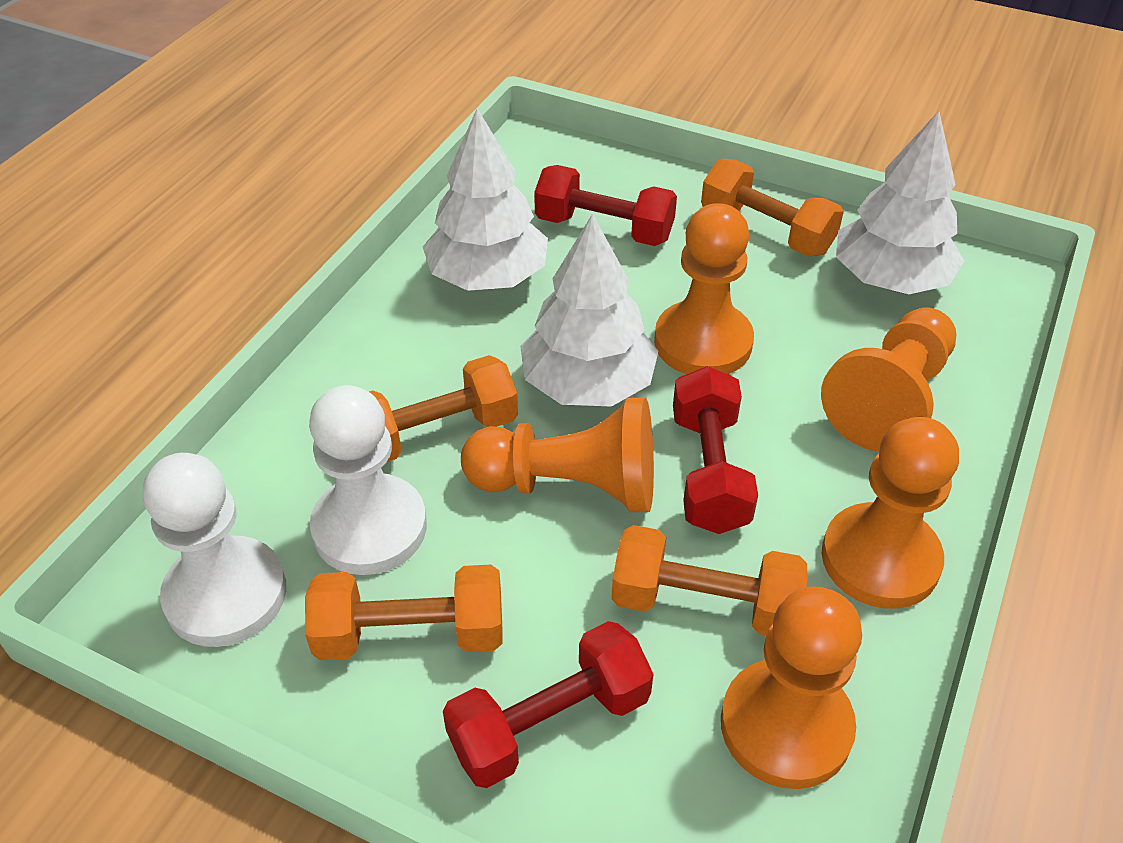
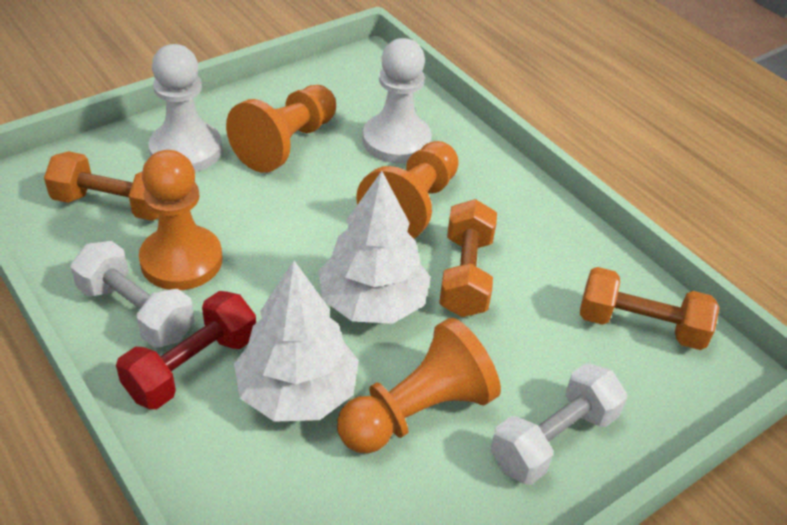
orange dumbbell: [305,565,502,660] [369,355,518,462] [611,525,808,636] [701,159,844,257] = 4 -> [44,151,159,221] [439,199,497,317] [580,267,719,350] = 3
orange pawn: [461,397,654,512] [654,203,754,374] [721,586,862,789] [821,308,957,451] [822,417,959,609] = 5 -> [139,150,222,290] [226,85,336,173] [337,318,501,454] [356,141,459,239] = 4
red dumbbell: [443,621,653,788] [534,165,677,246] [673,366,758,534] = 3 -> [116,291,256,409] = 1
white dumbbell: none = 0 -> [70,241,195,348] [490,363,627,485] = 2
white tree: [423,108,548,291] [520,213,659,407] [836,111,964,294] = 3 -> [234,261,359,422] [318,171,431,324] = 2

